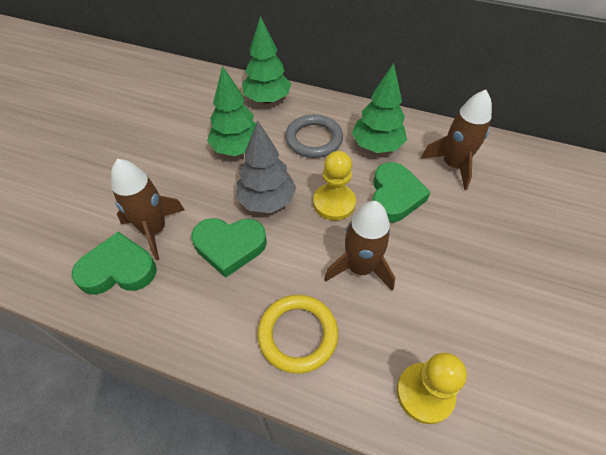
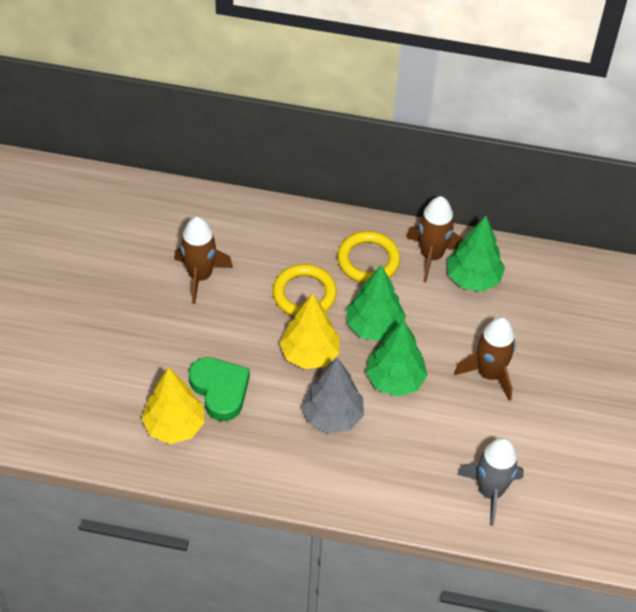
green heart: [72,232,157,295] [191,218,267,278] [372,162,431,222] = 3 -> [189,357,250,421] = 1
grey ring: [285,114,343,158] = 1 -> none = 0
grey rocket: none = 0 -> [457,438,524,526] = 1
yellow pawn: [313,151,356,220] [397,353,467,424] = 2 -> none = 0
yellow ring: [257,295,338,374] = 1 -> [272,264,337,317] [337,231,400,283] = 2
yellow tree: none = 0 -> [141,367,205,444] [279,293,340,369] = 2

